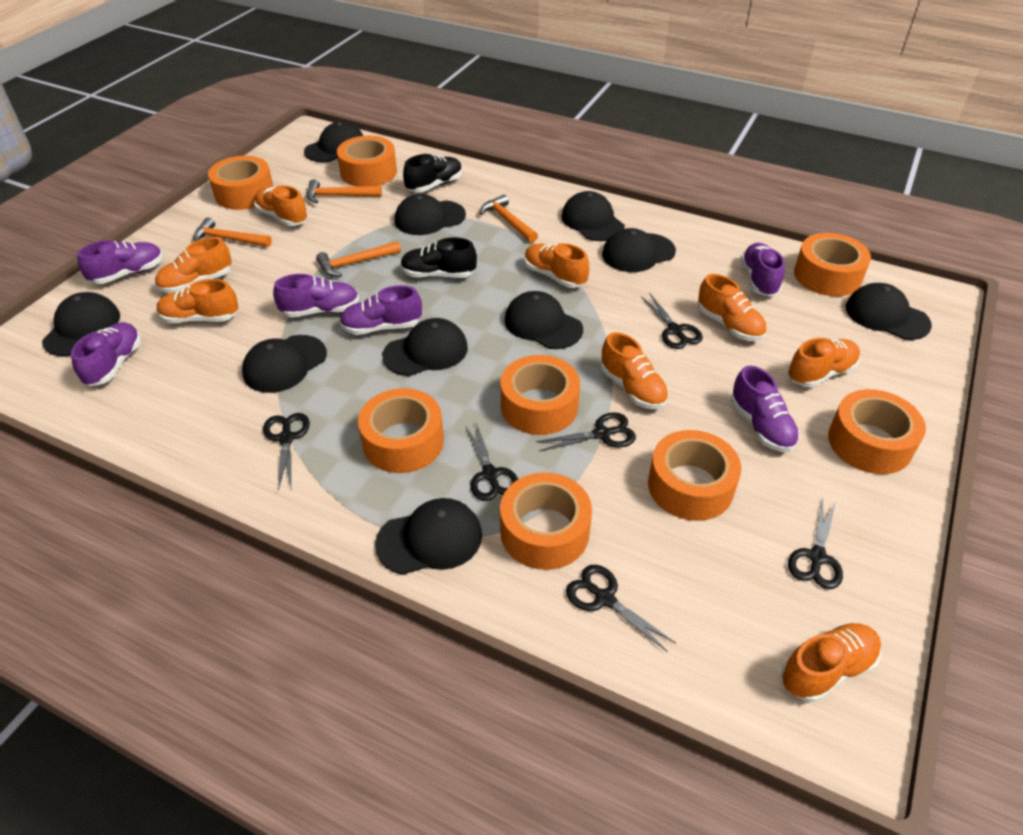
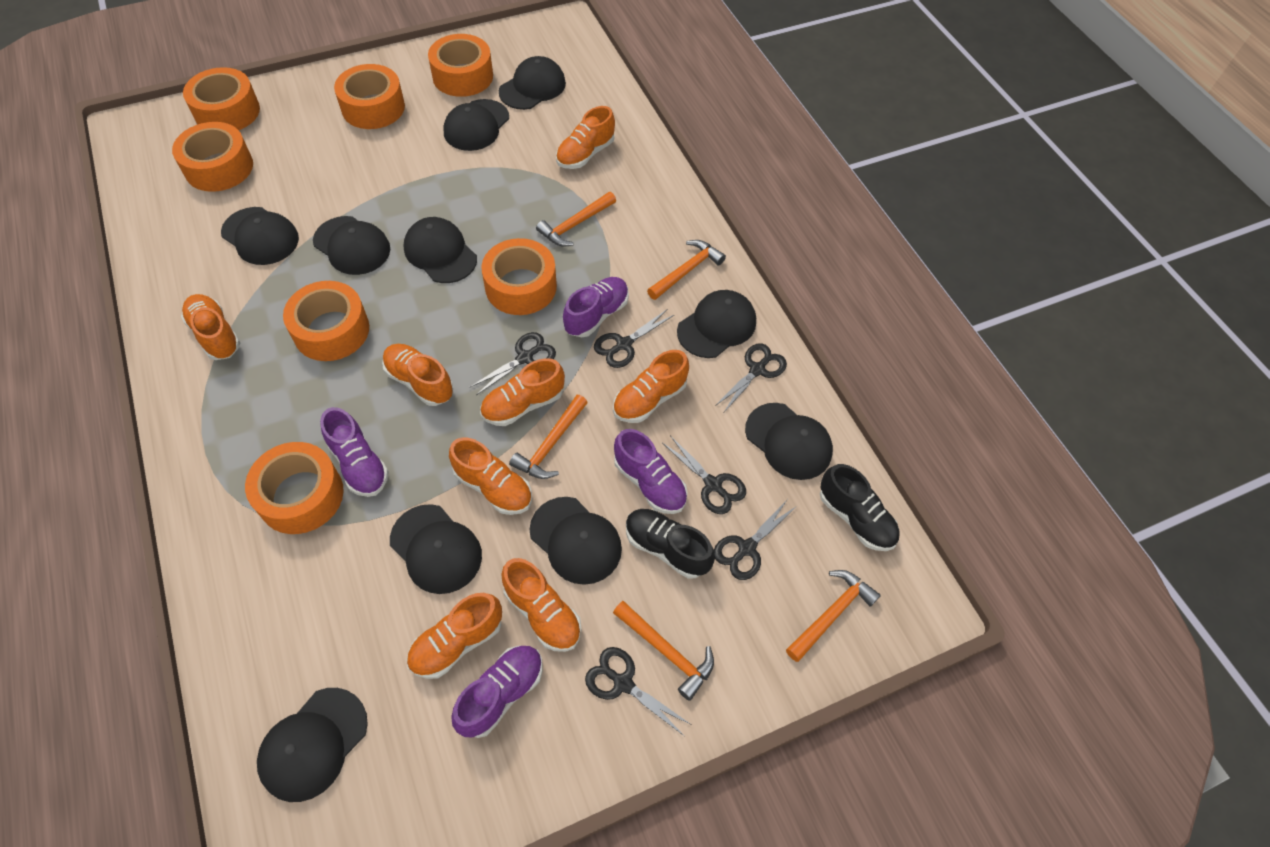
orange hammer: [193,217,272,247] [307,179,382,203] [316,241,401,277] [480,195,538,243] = 4 -> [509,395,588,479] [536,192,616,247] [613,601,714,701] [647,240,726,300] [786,570,881,662] = 5
orange tape: [208,156,274,210] [337,136,397,187] [358,388,444,473] [500,472,592,570] [501,355,580,435] [648,430,741,521] [794,233,871,296] [828,389,926,474] = 8 -> [172,122,253,192] [183,67,260,130] [245,442,344,534] [283,281,369,361] [334,64,405,129] [428,34,493,97] [481,238,557,315] = 7
purple shoe: [71,322,141,386] [77,240,163,284] [273,274,359,318] [339,285,422,335] [731,365,799,452] [741,243,785,297] = 6 -> [320,407,389,497] [451,646,543,738] [563,277,629,337] [614,429,688,514] = 4

